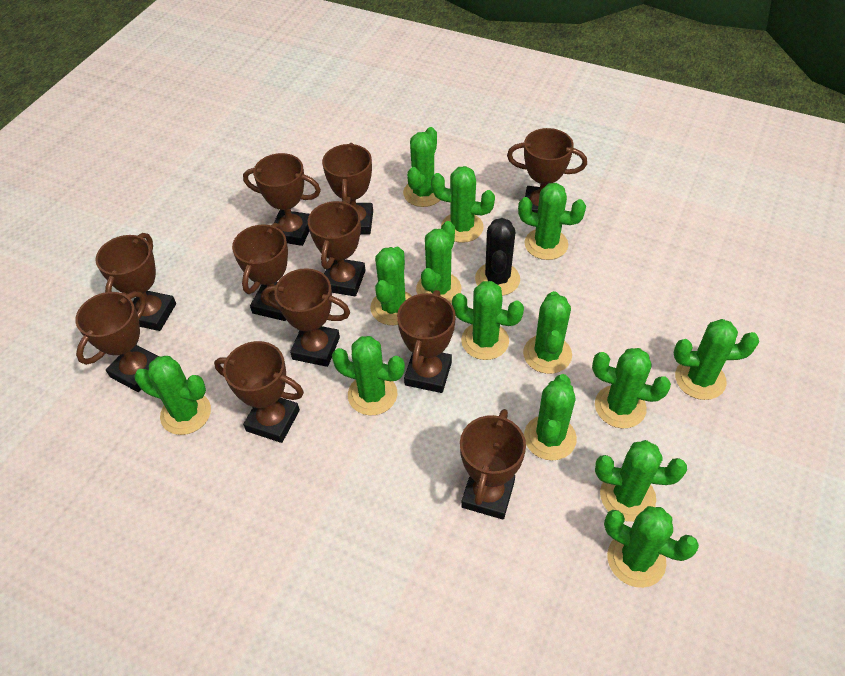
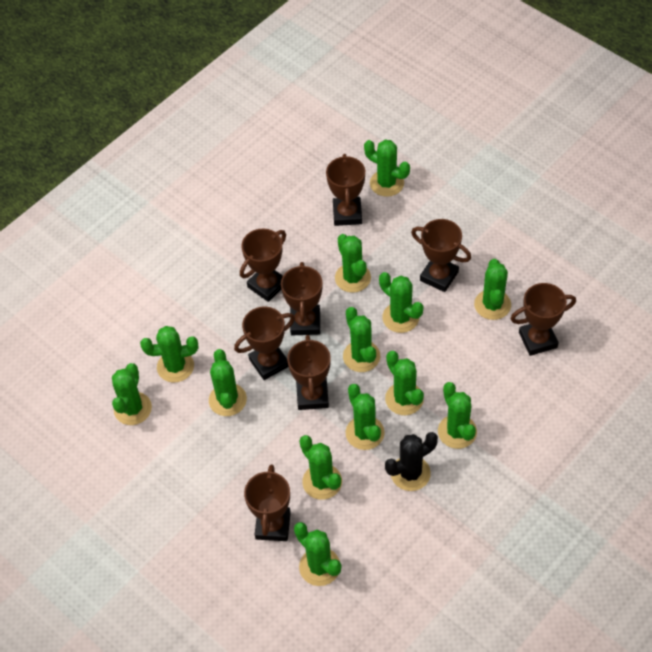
brown trophy: [75,291,158,392] [95,233,176,331] [214,341,304,443] [232,223,288,321] [243,153,321,246] [263,268,350,367] [308,199,366,296] [322,143,373,235] [397,290,456,393] [460,409,526,520] [507,128,587,213] = 11 -> [234,307,295,380] [240,228,286,302] [244,464,291,541] [281,262,323,335] [287,335,331,410] [326,154,365,226] [411,219,471,292] [511,283,576,356] = 8
green cactus: [134,356,211,435] [332,336,405,416] [370,247,412,325] [403,127,440,207] [416,221,462,303] [431,166,495,243] [452,281,524,360] [518,183,586,260] [523,291,572,374] [524,374,577,461] [592,348,671,428] [595,440,687,522] [604,506,699,588] [674,319,759,400] = 14 -> [112,363,152,425] [140,326,198,383] [209,349,247,416] [294,522,342,586] [299,435,342,500] [335,234,371,293] [343,307,380,372] [345,384,385,450] [364,140,410,197] [379,272,424,333] [385,351,424,415] [438,382,477,449] [474,259,511,320] = 13

